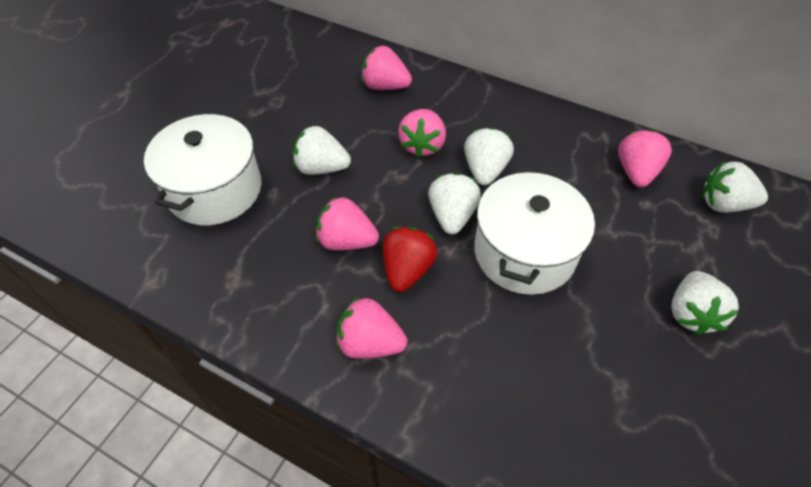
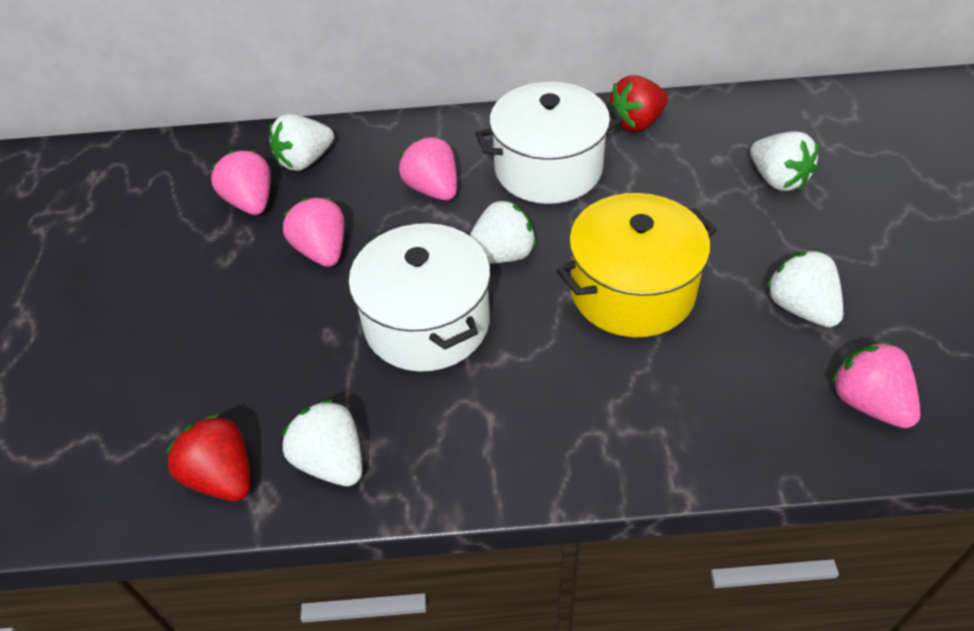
pink strawberry: [316,197,379,251] [336,297,407,359] [361,46,412,90] [398,109,446,158] [618,129,672,187] = 5 -> [211,150,270,215] [283,198,344,267] [399,137,457,201] [831,342,920,428] = 4
red strawberry: [382,227,438,292] = 1 -> [165,414,251,501] [609,75,668,132] = 2
yellow pot: none = 0 -> [557,193,717,337] = 1

